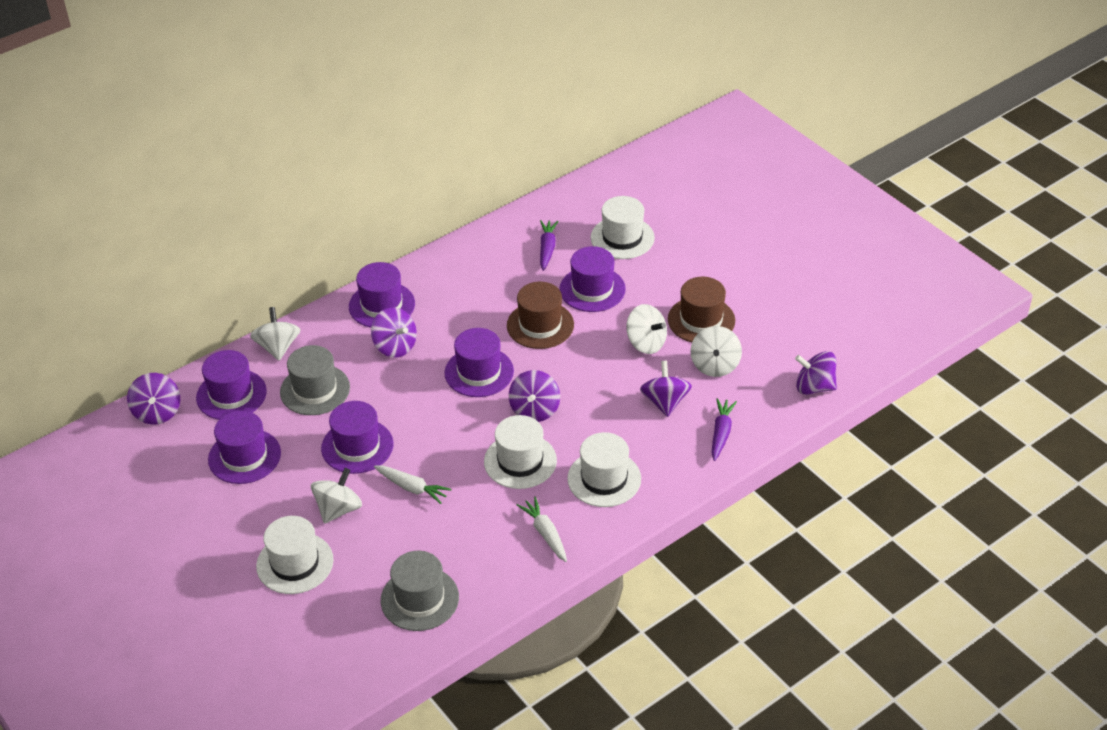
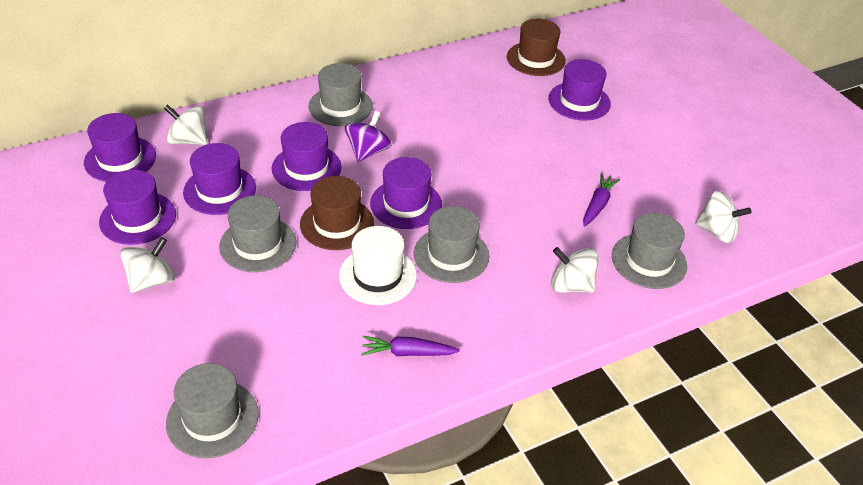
grey hat: [280,345,350,415] [381,551,459,631] = 2 -> [166,363,259,458] [219,195,296,272] [309,63,373,126] [414,206,489,283] [612,213,687,289] = 5
purple spinning top: [127,373,180,425] [371,307,417,358] [509,370,560,422] [640,361,692,417] [795,351,837,395] = 5 -> [345,111,392,162] = 1
white carrot: [374,466,452,504] [517,497,567,562] = 2 -> none = 0
white hat: [256,516,334,594] [484,415,557,489] [567,432,641,507] [591,196,655,259] = 4 -> [339,226,417,305] = 1

